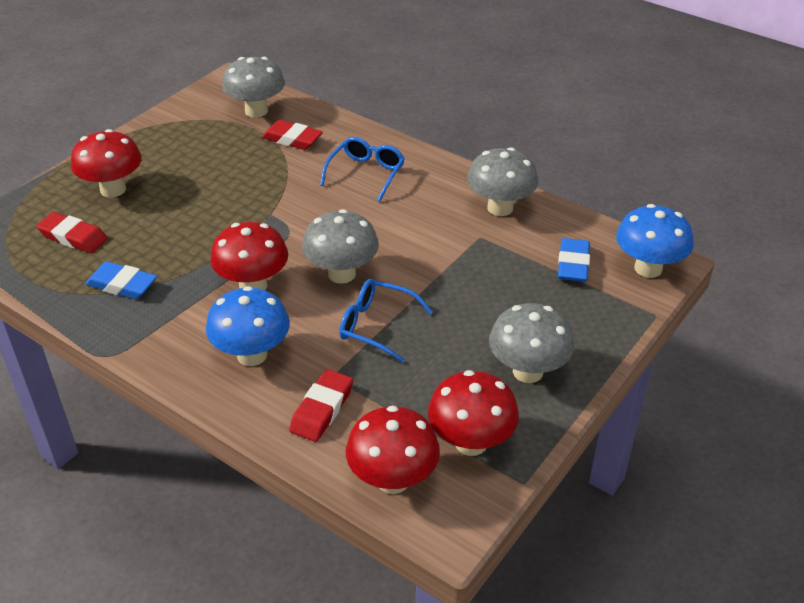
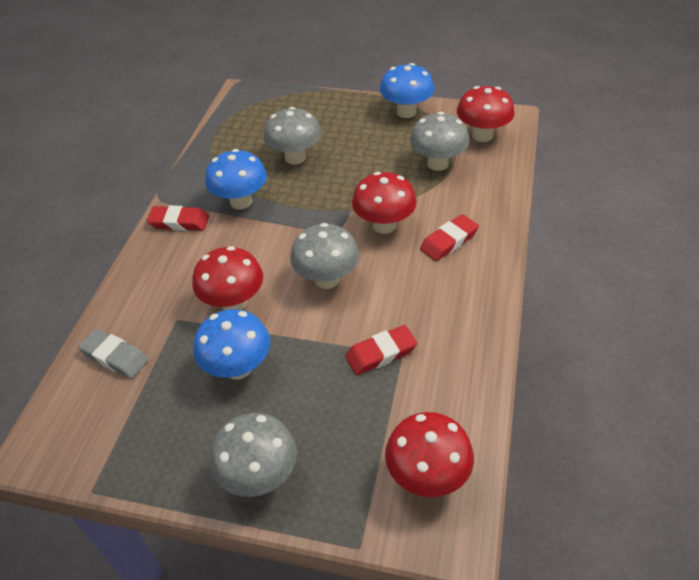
blue eraser: [85,261,157,299] [558,238,590,282] = 2 -> none = 0
blue glasses: [320,137,405,202] [339,279,433,363] = 2 -> none = 0
blue mushroom: [206,286,290,366] [616,204,694,278] = 2 -> [193,309,270,380] [205,149,267,209] [380,63,434,118] = 3
grey eraser: none = 0 -> [78,329,149,379] = 1

